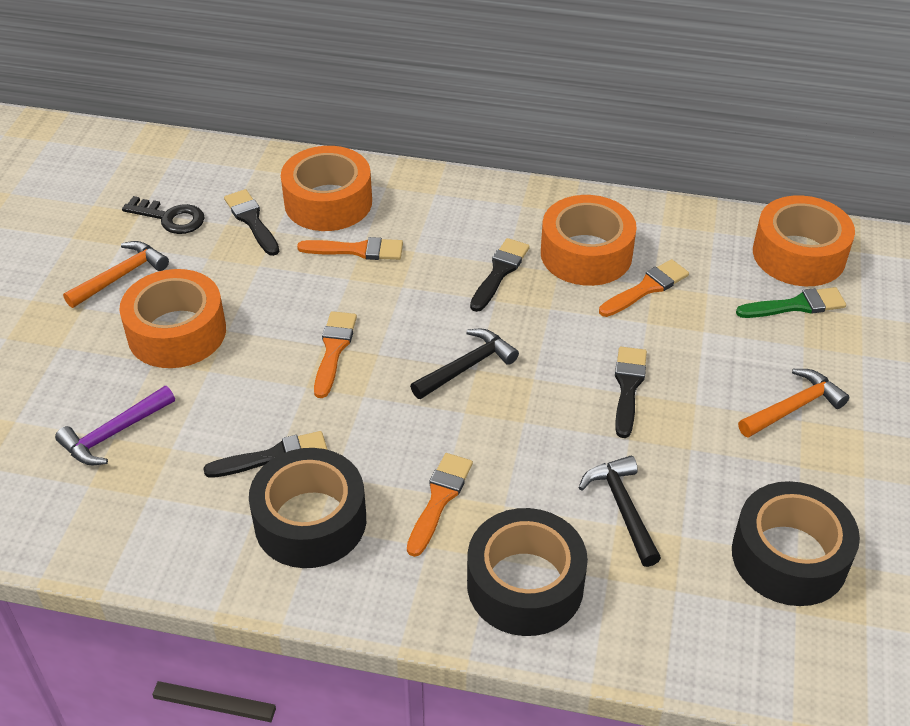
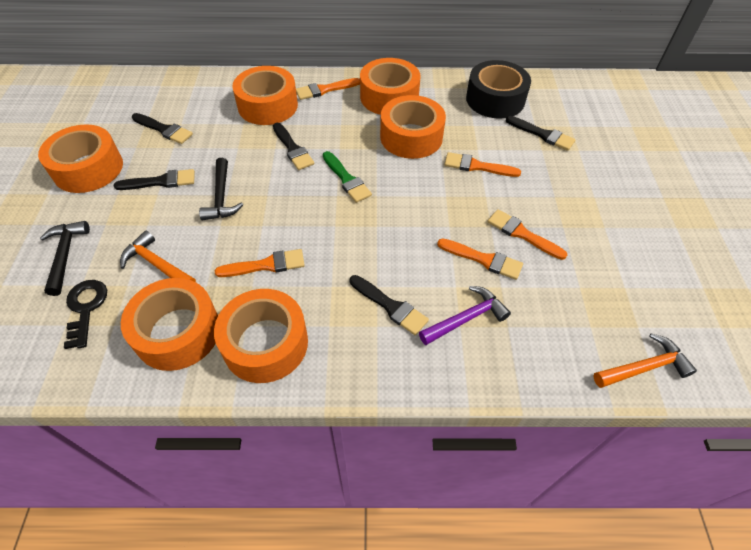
black brush: [203,431,328,478] [224,189,279,256] [470,238,530,312] [615,347,647,438] = 4 -> [114,169,195,190] [132,113,193,144] [273,123,314,170] [350,275,429,335] [506,116,576,151] = 5
black tape: [249,448,366,568] [467,508,588,636] [732,481,860,606] = 3 -> [466,60,531,119] = 1
orange brush: [297,237,403,260] [314,311,357,398] [407,453,473,557] [599,259,689,317] = 4 -> [215,249,305,277] [296,78,360,100] [437,238,523,280] [444,152,521,177] [487,209,567,260] = 5
orange tape: [119,269,226,368] [281,146,372,231] [541,195,637,286] [753,195,855,286] = 4 -> [38,124,123,193] [121,278,218,371] [214,289,308,383] [232,66,298,125] [360,58,421,115] [380,95,446,159] = 6

